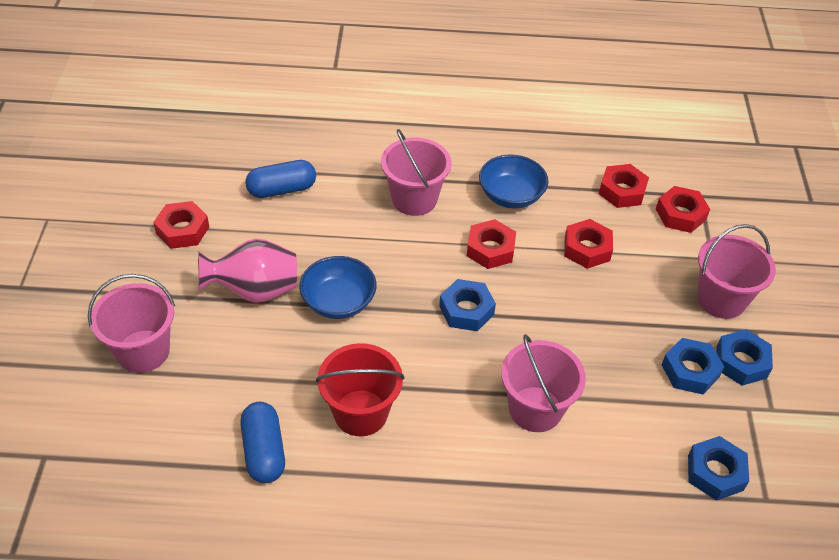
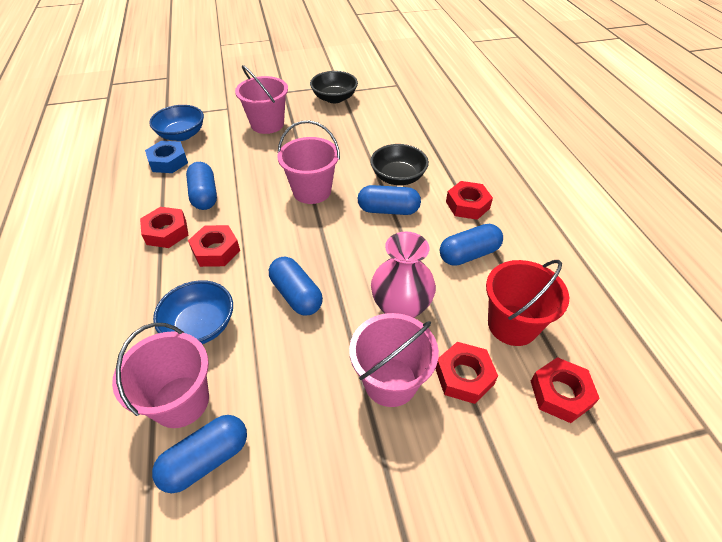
black bowl: none = 0 -> [310,71,358,103] [370,144,429,185] = 2
blue capsule: [240,402,285,483] [245,160,316,198] = 2 -> [152,415,247,493] [186,162,217,210] [269,257,323,316] [358,185,421,215] [440,224,503,266] = 5
blue nut: [439,279,496,331] [662,338,724,394] [688,436,749,501] [717,329,773,386] = 4 -> [145,141,188,173] = 1

